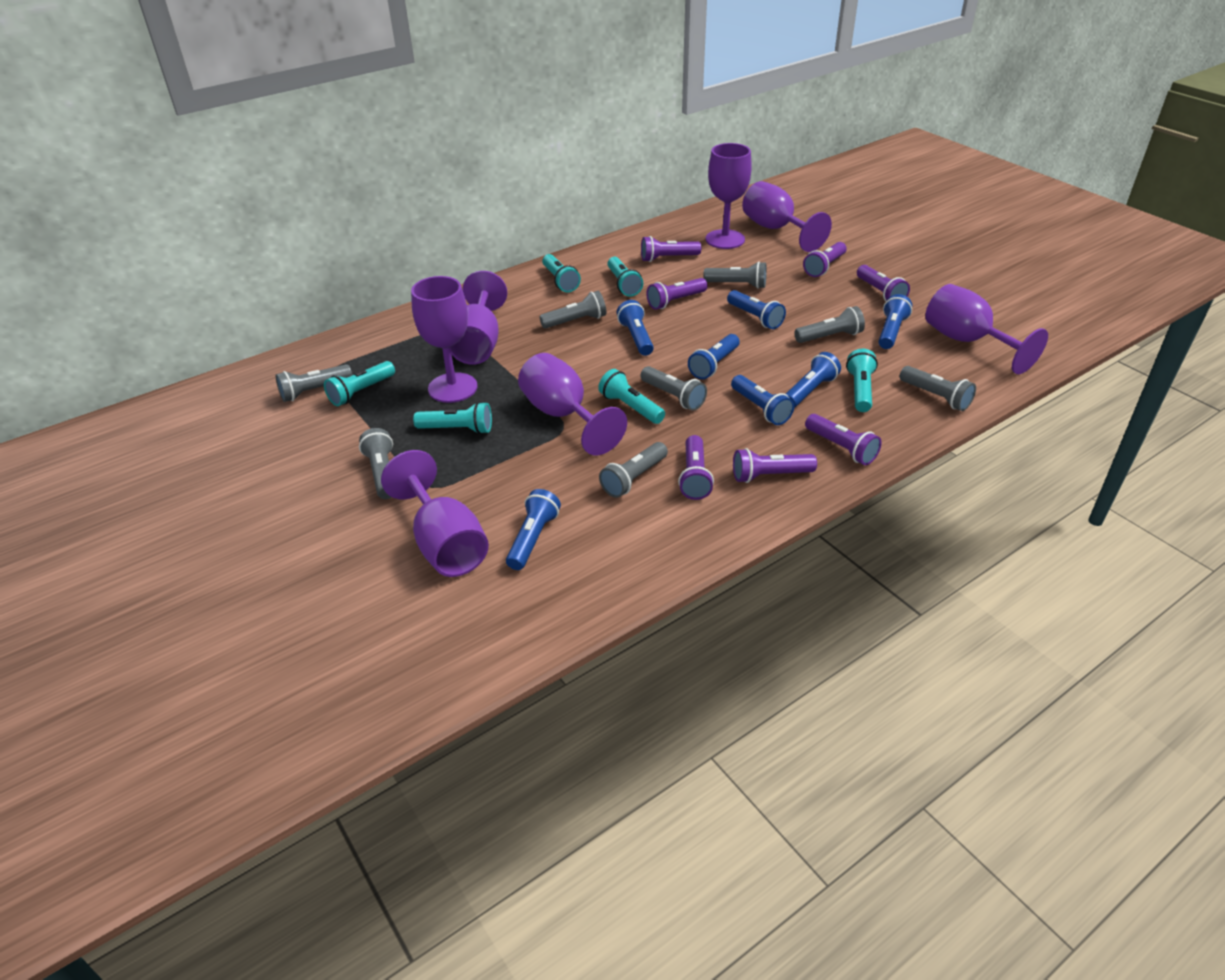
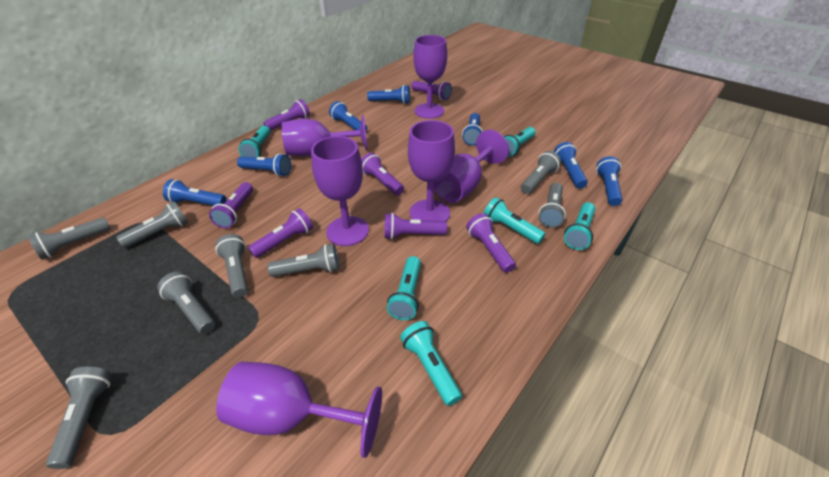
purple goblet: [381,450,489,577] [411,276,477,403] [450,271,507,365] [518,353,627,455] [705,143,752,249] [742,181,832,252] [925,284,1048,374] = 7 -> [216,362,382,458] [281,115,367,156] [311,136,369,246] [408,120,455,221] [414,35,447,119] [434,130,509,203] = 6

